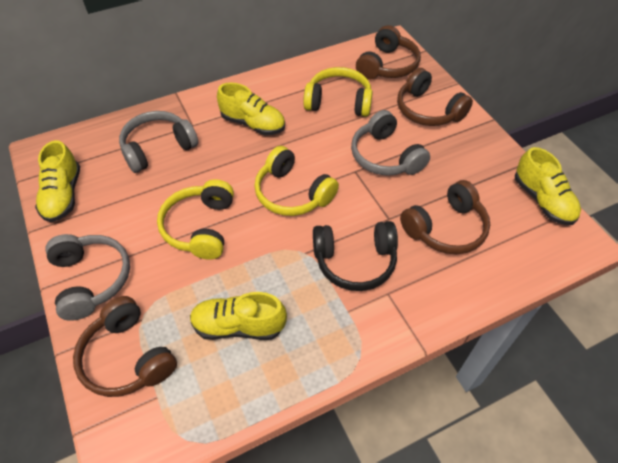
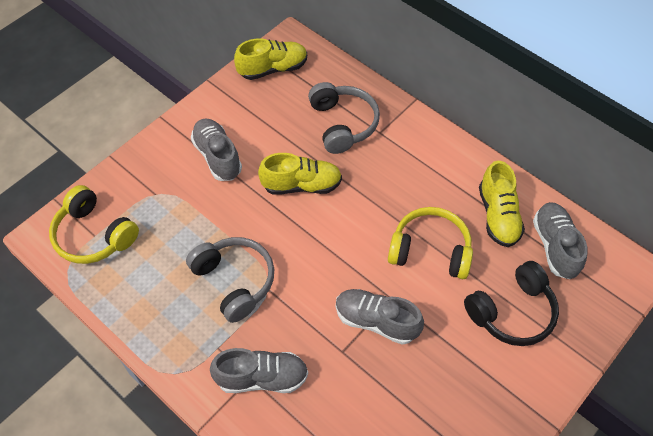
brown headphones: [73,296,177,397] [356,25,421,80] [397,68,473,126] [400,180,490,254] = 4 -> none = 0
grey headphones: [45,234,130,321] [119,111,198,173] [351,110,430,176] = 3 -> [186,237,274,323] [308,82,380,154] = 2
grey shoe: none = 0 -> [191,118,242,181] [210,348,308,393] [336,289,424,345] [533,202,587,279] = 4
yellow headphones: [157,179,234,260] [254,146,339,216] [303,67,373,117] = 3 -> [49,185,139,264] [388,207,473,279] = 2
yellow shoe: [35,140,80,222] [190,292,287,340] [217,82,285,135] [515,147,581,225] = 4 -> [234,38,307,80] [258,153,342,195] [479,161,525,247] = 3

